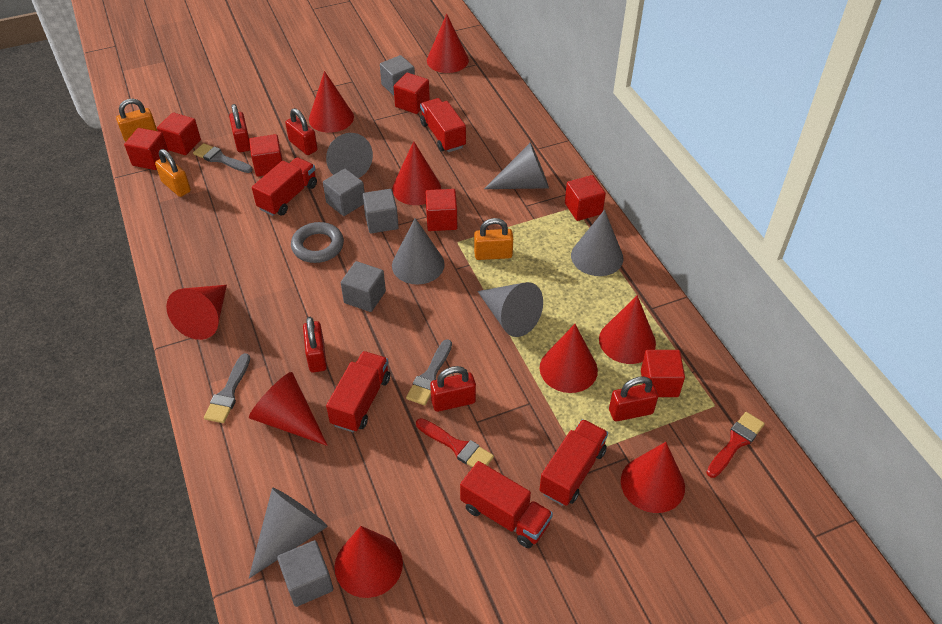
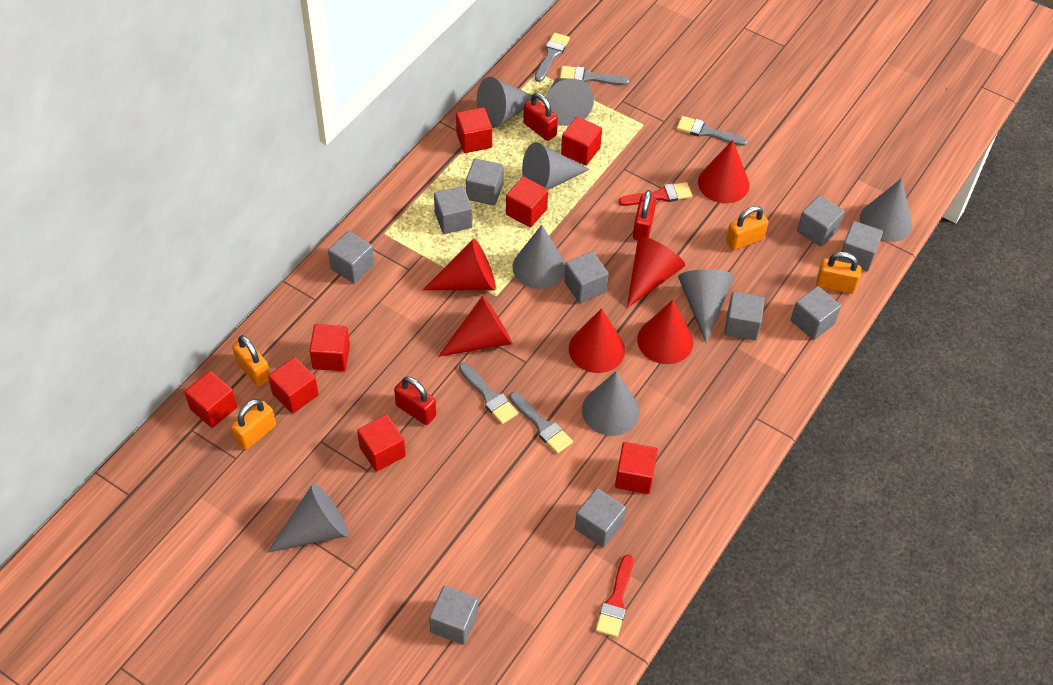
grey brush: [193,143,253,173] [204,353,250,423] [406,339,452,405] = 3 -> [459,363,518,424] [509,392,573,454] [535,33,570,82] [560,66,630,85] [677,116,748,146] = 5
grey cone: [249,488,328,579] [326,133,373,178] [392,218,445,285] [477,282,543,337] [484,143,549,189] [571,210,623,276] = 6 -> [267,484,348,553] [476,77,540,128] [513,225,566,289] [522,142,590,190] [544,78,594,126] [582,371,640,436] [678,269,734,344] [860,178,912,242] = 8
grey cube: [277,540,333,607] [323,169,365,216] [341,261,386,312] [363,189,399,233] [380,55,415,96] = 5 -> [328,231,374,283] [429,586,478,645] [434,186,473,234] [466,158,503,206] [564,251,609,303] [575,488,626,548] [724,292,765,341] [791,286,841,340] [797,195,845,247] [839,221,883,271] = 10
grey ring: [291,222,344,263] = 1 -> none = 0
orange padlock: [116,99,157,142] [155,149,191,197] [474,218,513,260] = 3 -> [231,399,276,450] [232,335,270,387] [726,206,768,250] [816,252,862,294] = 4
red cone: [166,285,227,340] [249,372,328,446] [309,71,354,133] [335,526,403,598] [392,141,441,205] [427,14,469,73] [539,324,598,393] [599,295,656,364] [621,442,685,513] = 9 -> [423,239,496,290] [438,296,513,357] [569,308,625,373] [627,236,685,308] [637,300,693,364] [698,140,750,203] = 6
red cube: [124,128,169,170] [157,112,201,155] [249,134,283,177] [394,73,430,114] [425,189,457,231] [565,175,606,221] [641,350,685,397] = 7 -> [184,371,237,428] [268,357,319,414] [309,324,350,371] [357,415,406,472] [456,107,492,153] [506,177,548,227] [561,117,602,166] [615,442,658,494] = 8
red padlock: [229,104,250,152] [285,108,318,155] [303,317,327,373] [430,366,476,412] [609,376,658,421] = 5 -> [394,377,436,425] [523,93,558,141] [633,190,656,241] = 3
red truck: [252,157,317,216] [326,351,390,432] [420,98,466,152] [460,461,553,548] [539,419,608,506] = 5 -> none = 0

